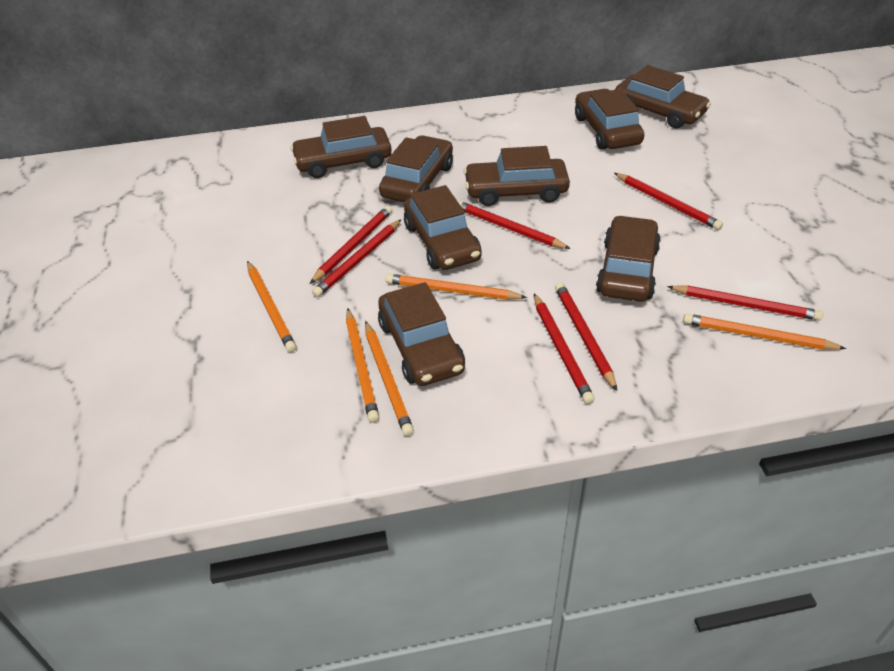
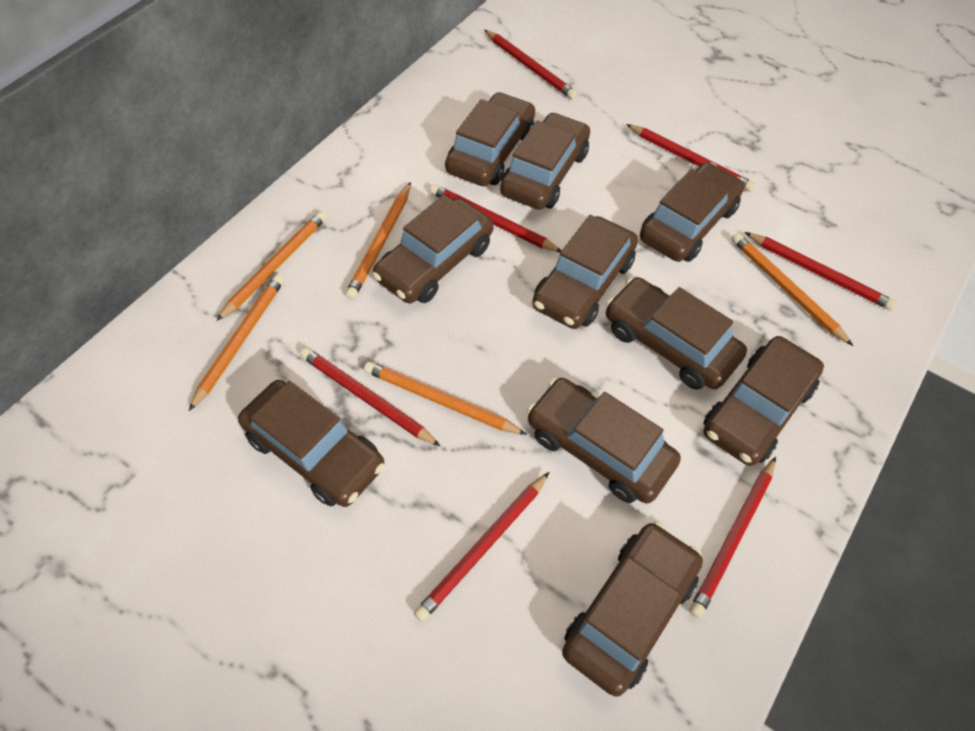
brown car: [290,116,392,178] [378,282,465,386] [379,135,453,202] [404,185,482,270] [464,146,570,206] [575,89,644,150] [596,215,661,302] [615,65,711,129] = 8 -> [238,380,385,507] [372,195,494,304] [445,92,535,186] [500,112,590,210] [527,378,681,504] [532,215,638,329] [562,522,703,697] [606,277,747,389] [640,162,745,262] [703,336,824,466] = 10

